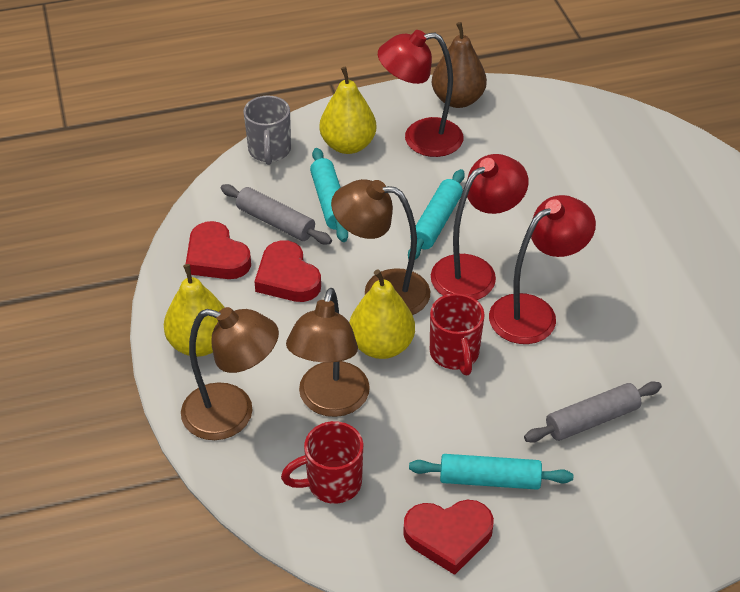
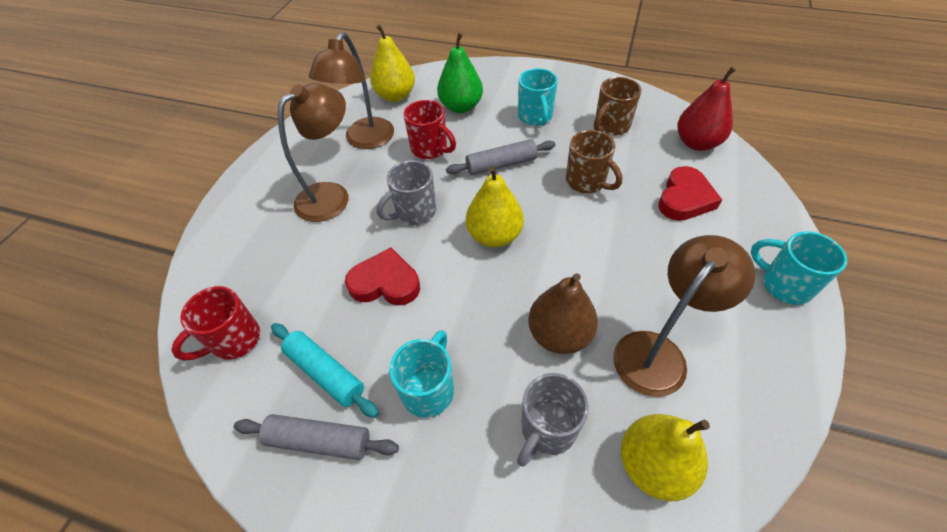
brown mug: none = 0 -> [566,130,622,193] [594,77,642,136] = 2
green pear: none = 0 -> [437,33,483,113] = 1
grey mug: [243,96,291,165] = 1 -> [377,160,436,225] [517,373,589,467] = 2
red heart: [186,221,251,279] [254,240,321,302] [403,500,494,575] = 3 -> [345,247,420,305] [658,166,722,221] = 2
red lamp: [378,30,463,157] [431,154,529,300] [489,195,596,344] = 3 -> none = 0
red pear: none = 0 -> [677,67,736,151] = 1
turquoise mug: none = 0 -> [389,330,454,418] [518,68,558,126] [751,231,847,305] = 3
turquoise rolling pin: [310,148,348,242] [408,169,465,259] [409,454,573,490] = 3 -> [271,323,379,418] = 1

